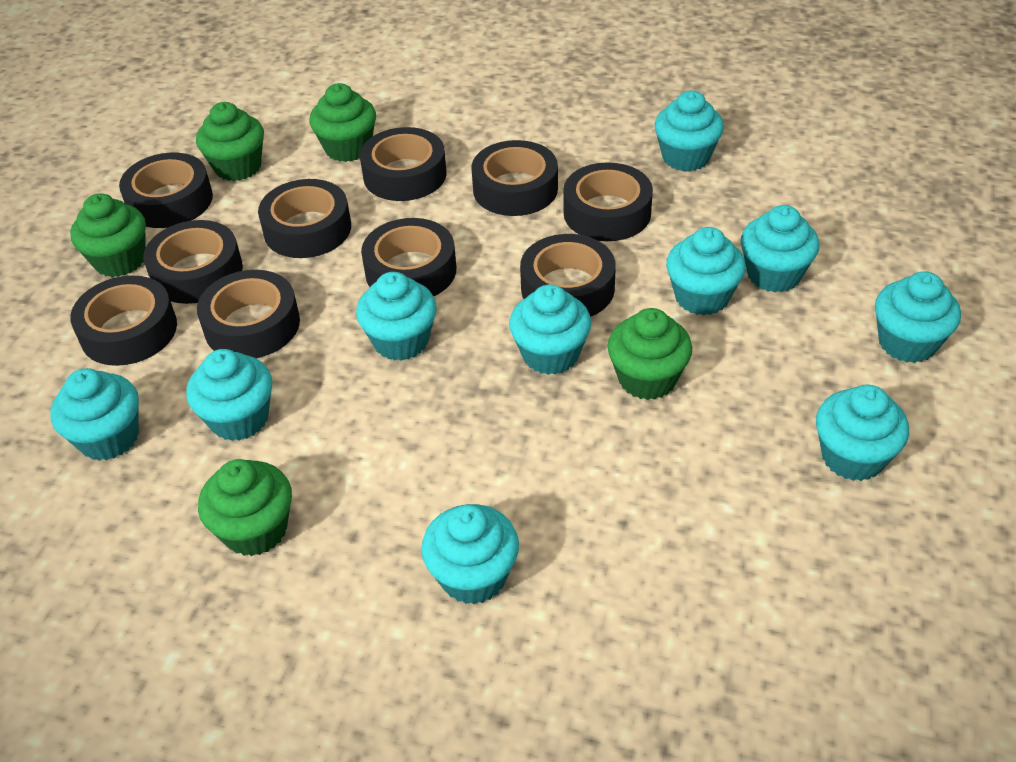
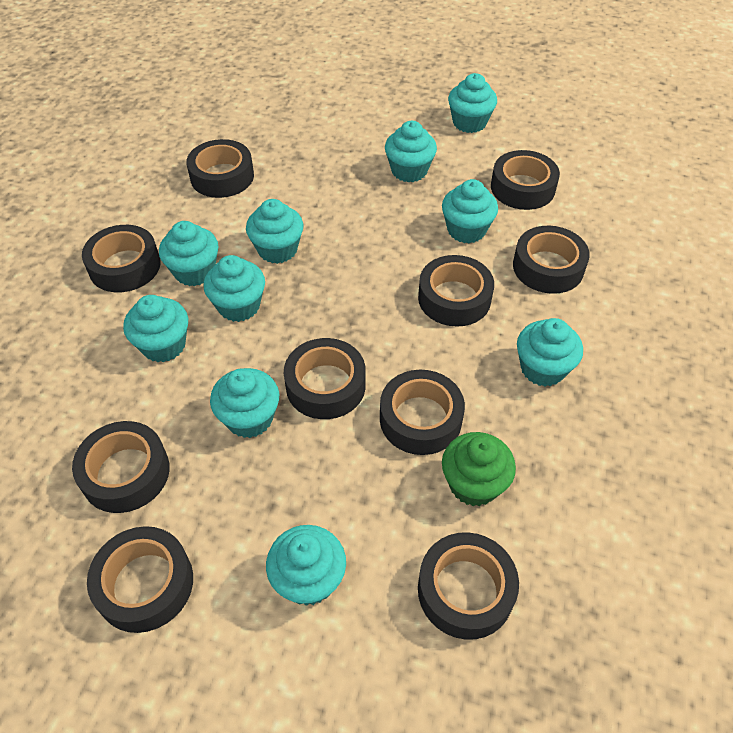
green cupcake: [70,193,146,277] [196,102,264,181] [198,459,292,556] [310,83,376,162] [608,308,692,400] = 5 -> [442,432,516,506] = 1

